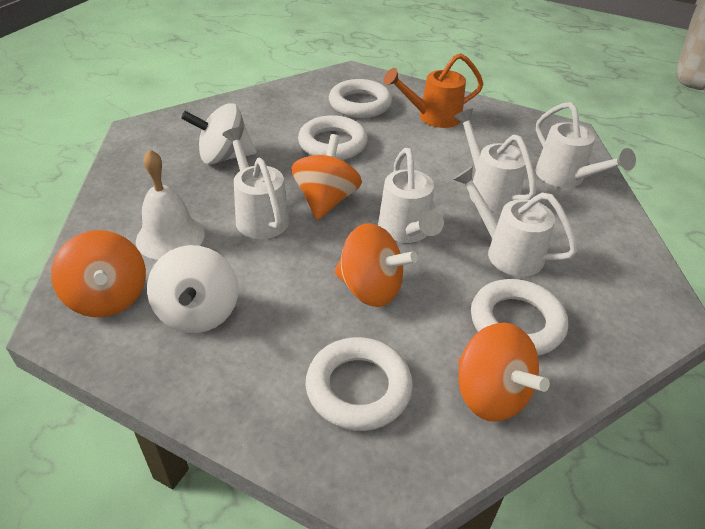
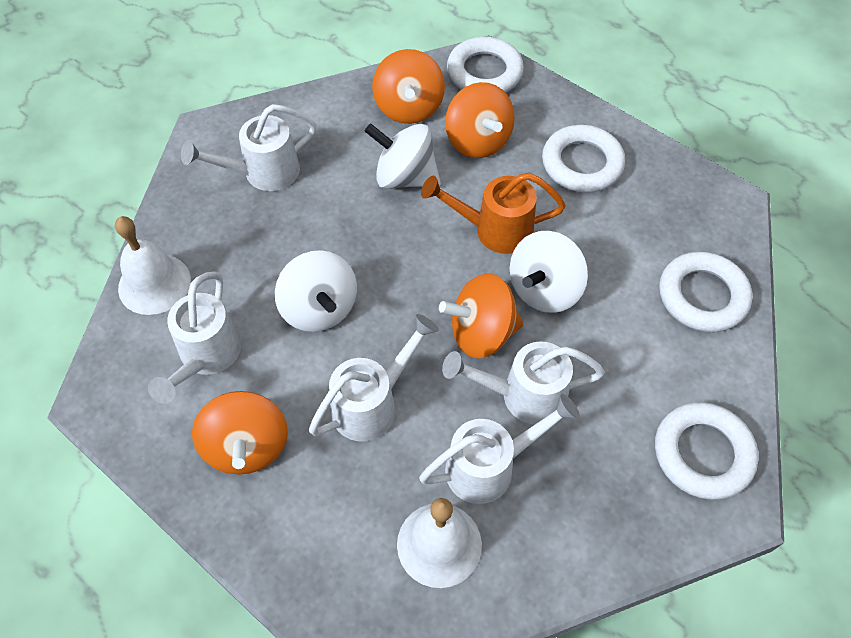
white bell: [136,149,205,260] = 1 -> [115,216,191,315] [397,498,482,588] = 2
white spinning top: [147,245,238,333] [181,103,257,164] = 2 -> [275,250,357,332] [365,123,441,189] [510,231,588,313] = 3

